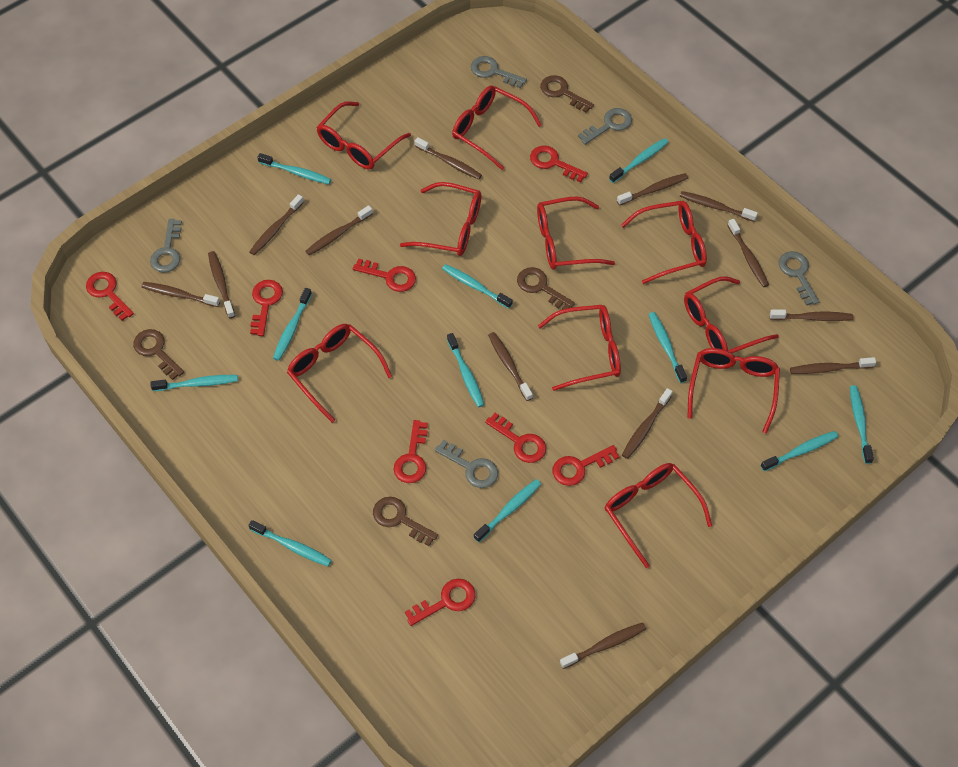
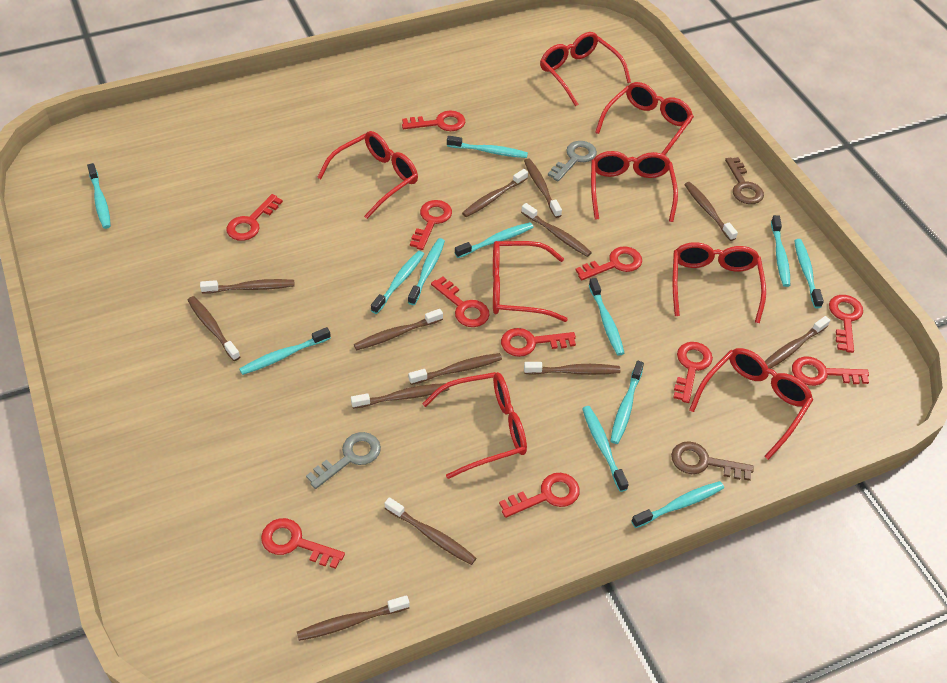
brown key: [133,329,184,380] [373,497,438,546] [517,267,575,310] [540,75,594,113] = 4 -> [671,441,754,481] [725,157,764,204] = 2
grey key: [150,219,182,273] [434,440,498,488] [471,56,527,88] [578,108,632,145] [779,251,820,306] = 5 -> [306,432,381,489] [548,141,597,181] = 2
red glasses: [287,324,392,423] [316,101,411,169] [400,182,481,256] [452,86,542,170] [537,197,615,270] [538,305,621,391] [605,463,712,568] [621,201,707,284] [684,276,779,353] [688,348,780,434] = 10 -> [317,131,418,219] [422,372,527,479] [493,241,568,322] [540,32,631,107] [591,151,678,222] [595,82,694,155] [673,242,766,323] [689,348,813,460] = 8
red key: [86,272,134,321] [250,280,283,336] [353,258,416,292] [393,420,428,483] [405,579,475,626] [485,413,546,463] [530,146,588,183] [553,445,619,486] = 8 -> [226,194,283,241] [261,518,345,569] [402,110,465,131] [410,200,452,250] [431,276,490,327] [499,473,580,518] [501,328,576,357] [575,246,642,280] [673,342,713,403] [792,356,869,386] [829,295,863,353] = 11
turquoise toothbrush: [151,375,238,391] [248,520,332,566] [257,153,331,184] [273,288,312,361] [442,264,512,309] [447,333,484,407] [474,479,541,542] [609,138,668,183] [649,312,687,383] [760,431,838,471] [850,385,874,464] = 11 -> [87,163,111,229] [239,327,331,375] [371,251,424,314] [408,238,445,305] [447,136,528,158] [455,222,534,258] [582,406,629,492] [589,278,624,356] [610,361,644,444] [632,481,724,528] [771,215,790,287] [794,239,824,308] = 12

